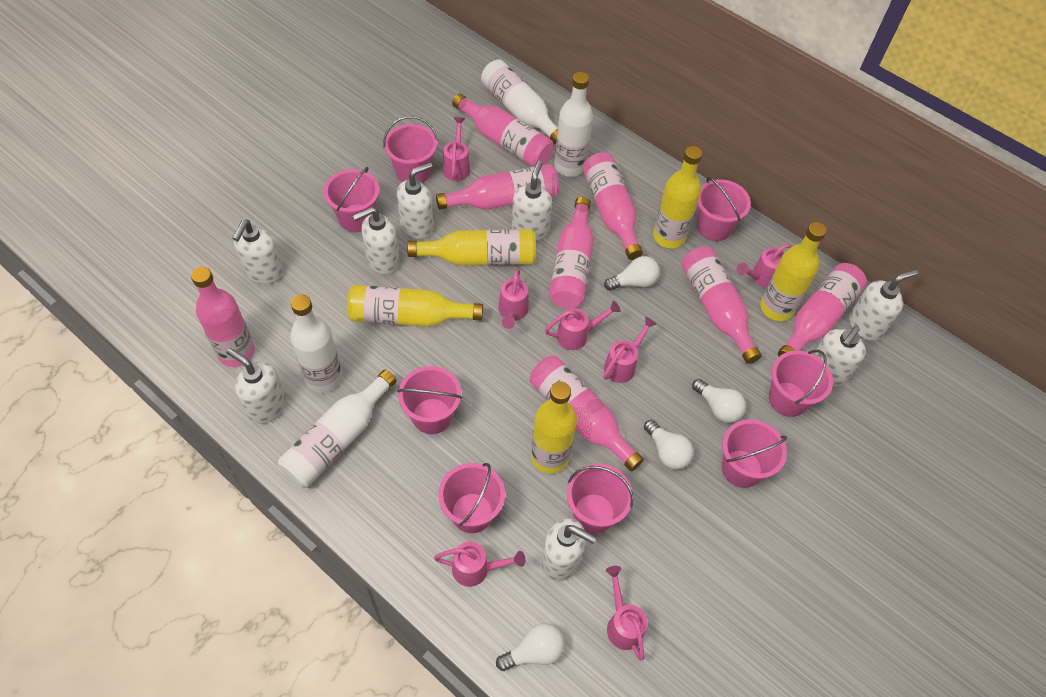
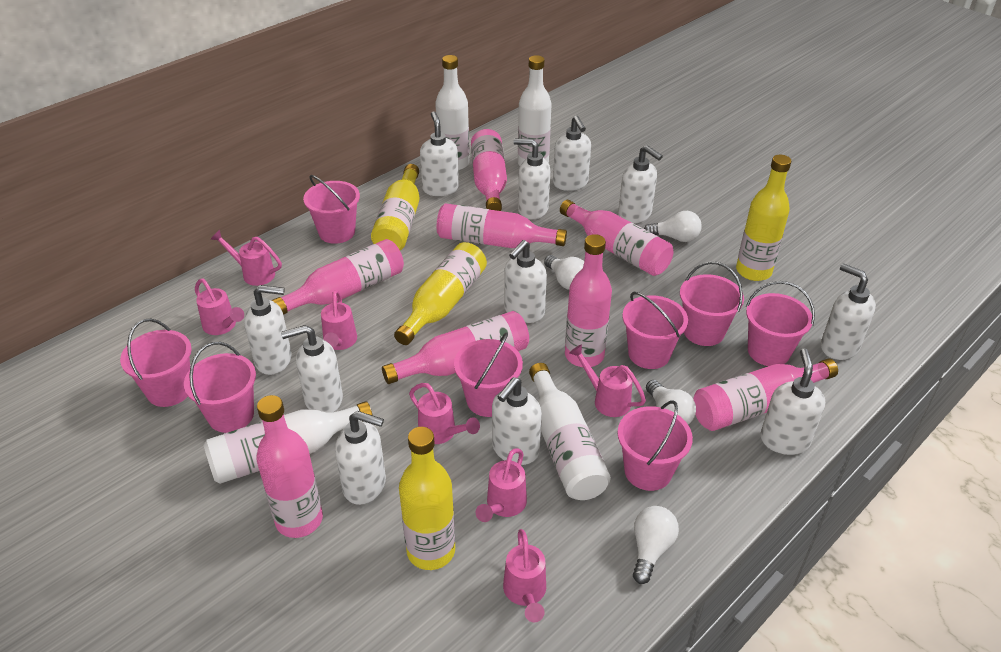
white soap dispenser: [226,348,286,424] [232,220,283,284] [353,207,399,275] [397,162,433,239] [512,160,552,241] [542,518,597,581] [813,326,866,387] [849,269,918,341] = 8 -> [244,285,292,375] [281,325,343,413] [335,411,386,505] [420,111,459,196] [492,377,542,465] [504,240,547,323] [514,138,550,220] [553,116,591,191] [618,145,663,223] [760,348,825,455] [821,263,876,360] = 11
yellow bottle: [347,285,483,327] [407,229,536,265] [531,382,577,474] [653,146,702,248] [760,222,827,321] = 5 -> [371,164,419,250] [394,242,487,345] [399,427,455,570] [736,155,791,281] = 4

